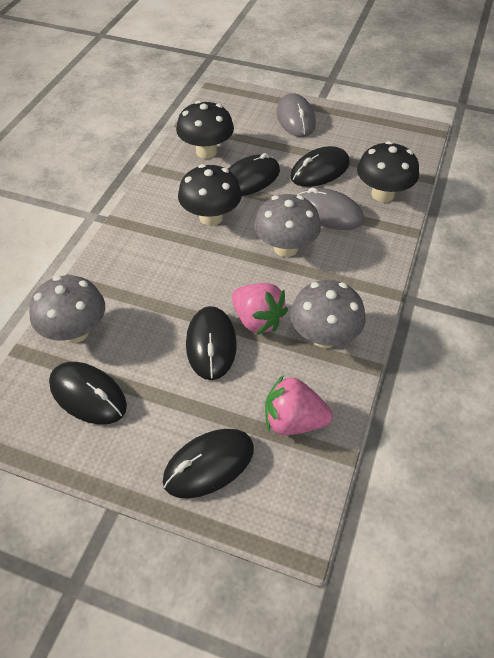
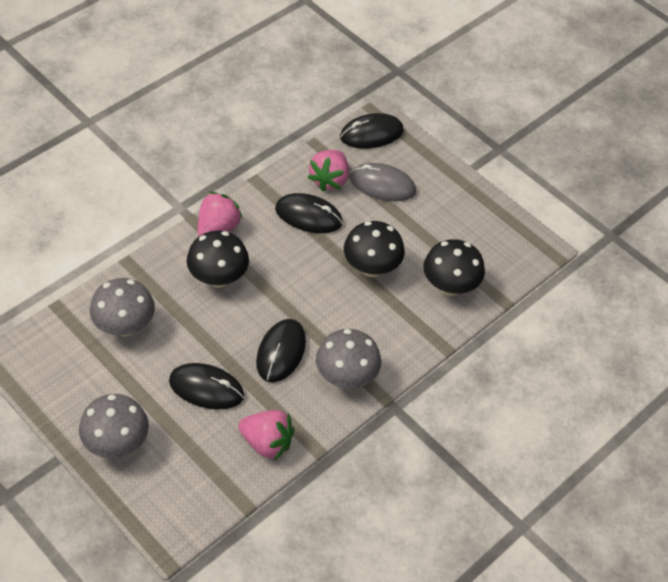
black mouse: [49,362,127,425] [163,429,254,498] [186,306,237,380] [228,153,280,196] [290,146,350,187] = 5 -> [169,363,244,409] [256,319,306,382] [275,193,343,233] [340,113,404,149] = 4
grey mouse: [277,93,316,137] [298,188,364,230] = 2 -> [350,163,416,201] = 1
pink strawberry: [232,283,288,335] [265,375,333,435] = 2 -> [198,192,243,236] [238,410,294,461] [307,150,349,191] = 3

